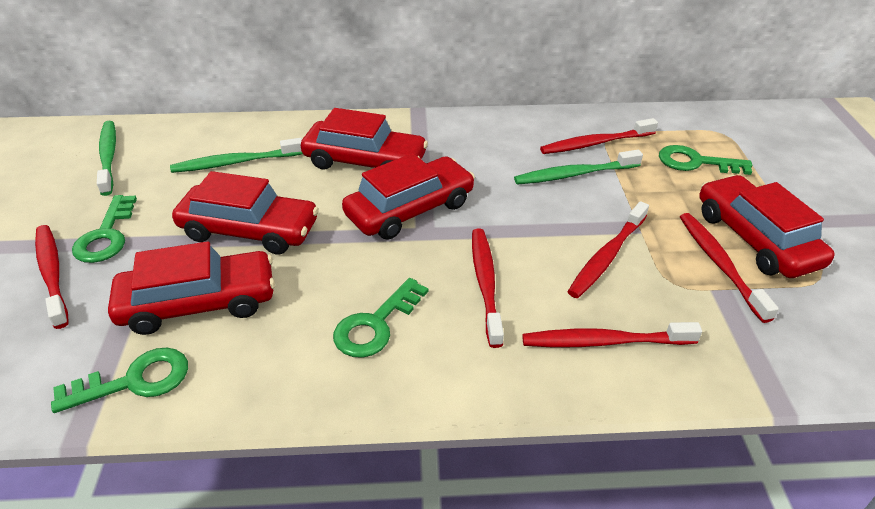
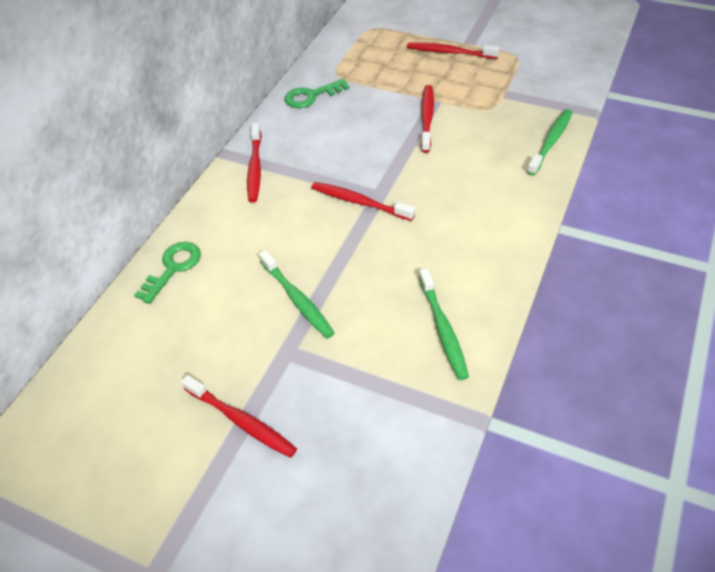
green key: [51,348,188,413] [72,195,137,263] [333,278,428,358] [659,145,752,175] = 4 -> [134,242,201,304] [285,79,349,108] = 2
red car: [108,241,275,335] [172,171,319,254] [301,108,428,169] [342,153,475,240] [699,175,835,278] = 5 -> none = 0
red toothbrush: [35,225,69,329] [472,229,504,348] [522,322,702,347] [540,118,658,154] [567,201,649,298] [680,213,779,323] = 6 -> [181,375,297,458] [247,123,262,202] [311,182,415,221] [407,42,500,59] [421,85,434,153] = 5

